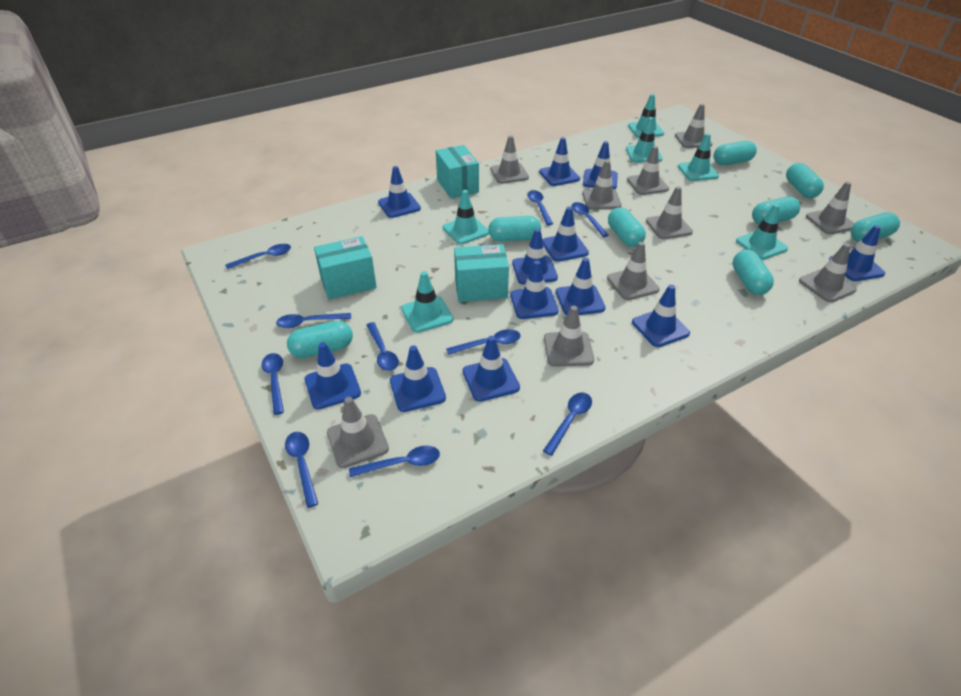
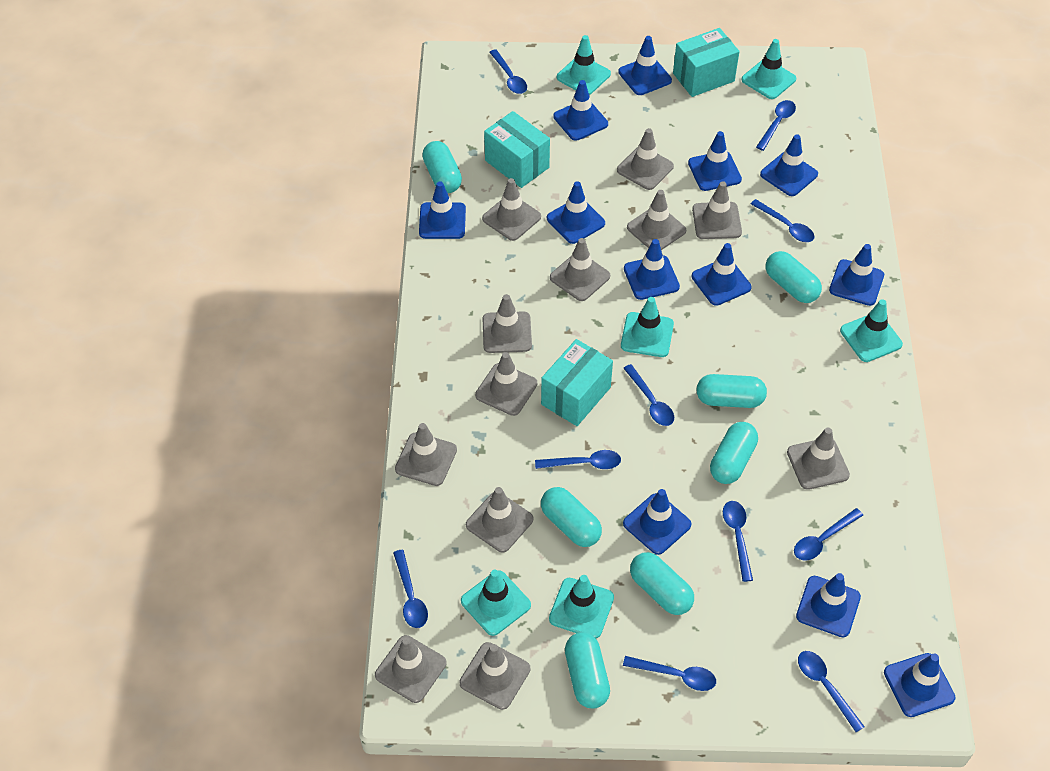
grey traffic cone: [327,397,389,468] [490,135,529,184] [544,306,594,367] [582,160,622,210] [607,242,660,300] [627,146,669,195] [646,186,693,239] [675,104,712,148] [799,243,857,302] [806,182,854,234] = 10 -> [375,635,447,703] [395,423,457,486] [460,642,530,710] [466,487,533,553] [475,352,537,416] [482,178,541,241] [482,294,532,353] [550,238,610,301] [617,128,674,190] [627,190,686,250] [692,181,742,239] [787,428,850,490] = 12
turquoise capsule: [287,321,353,358] [488,216,541,242] [608,207,646,247] [714,141,757,165] [732,249,774,295] [752,197,800,224] [786,163,824,198] [851,212,900,242] = 8 -> [422,141,462,193] [541,487,602,547] [565,632,610,709] [630,552,694,615] [696,374,767,408] [710,422,758,484] [766,251,822,303] = 7

